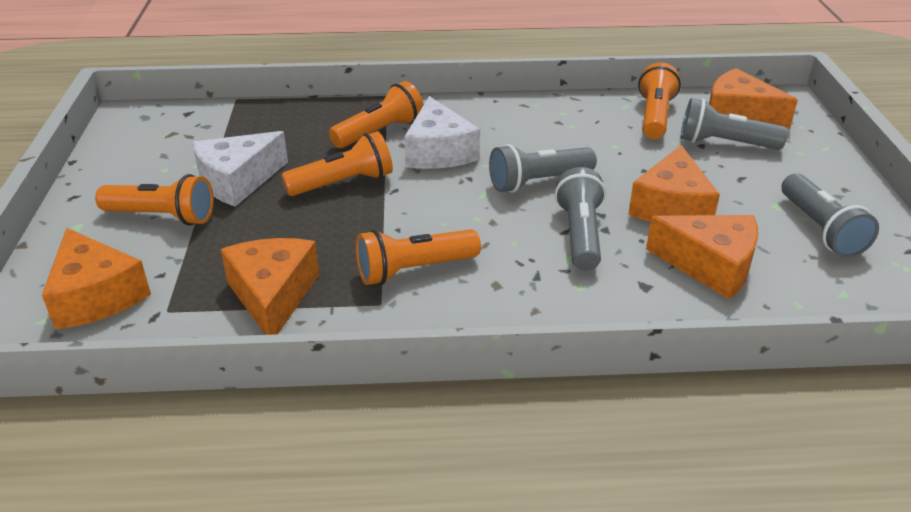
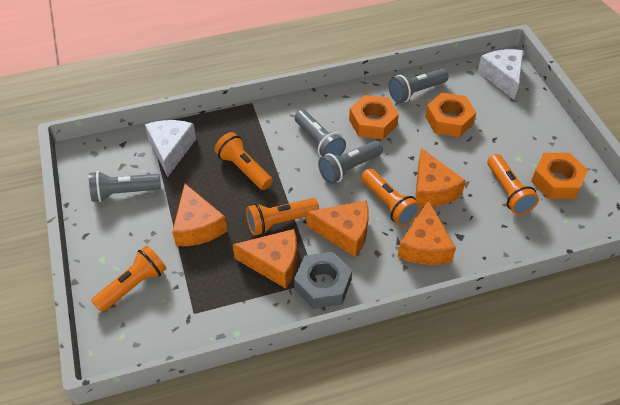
grey nut: none = 0 -> [294,252,352,309] = 1
orange nut: none = 0 -> [349,95,399,139] [425,93,477,137] [531,153,588,199] = 3

